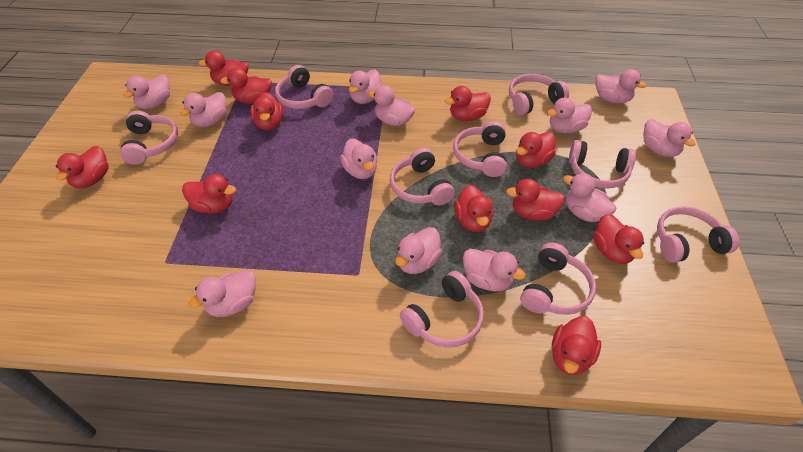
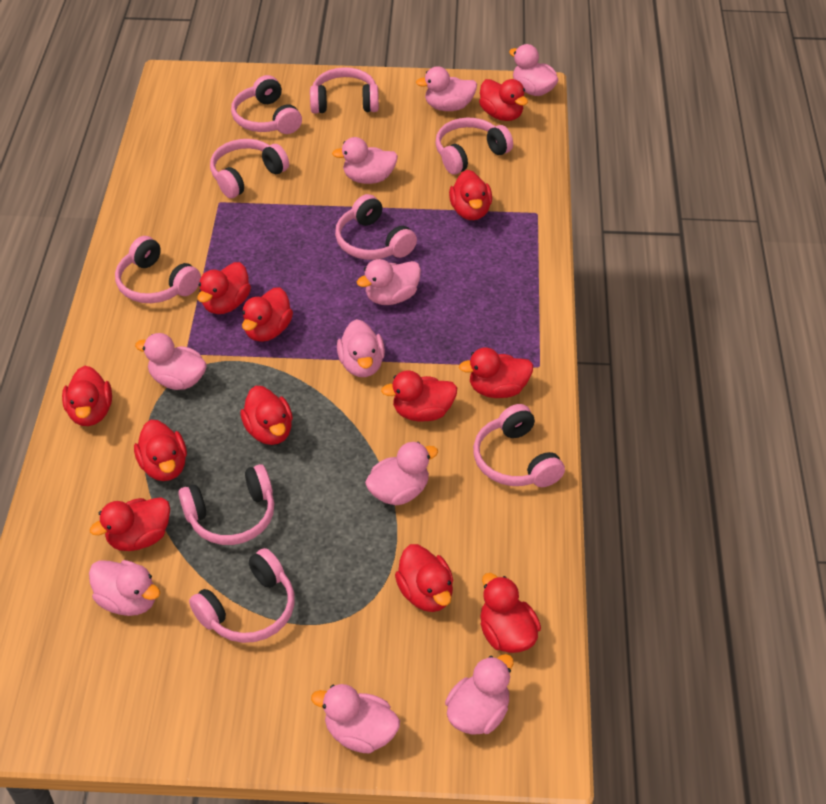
pink duck: [123,75,170,109] [180,92,227,127] [189,270,256,317] [340,138,378,179] [349,69,383,104] [368,85,415,126] [395,227,442,274] [463,249,526,292] [547,98,592,133] [563,173,616,222] [595,69,647,103] [643,119,695,157] = 12 -> [89,560,160,616] [135,333,207,390] [311,684,400,754] [332,137,398,184] [337,319,385,377] [357,259,421,305] [365,442,438,505] [416,66,477,111] [445,654,514,735] [509,44,558,96] = 10
red duck: [56,146,109,188] [182,174,236,213] [199,51,249,86] [220,68,272,104] [250,92,284,130] [445,86,491,121] [454,185,493,232] [506,179,565,221] [516,132,556,168] [552,316,601,375] [593,214,644,264] = 11 -> [62,366,112,426] [90,497,170,551] [134,420,187,481] [197,262,251,314] [240,386,293,445] [242,287,293,342] [381,371,457,422] [395,544,453,612] [449,170,492,220] [459,348,533,398] [479,79,528,121] [480,573,541,653] = 12

